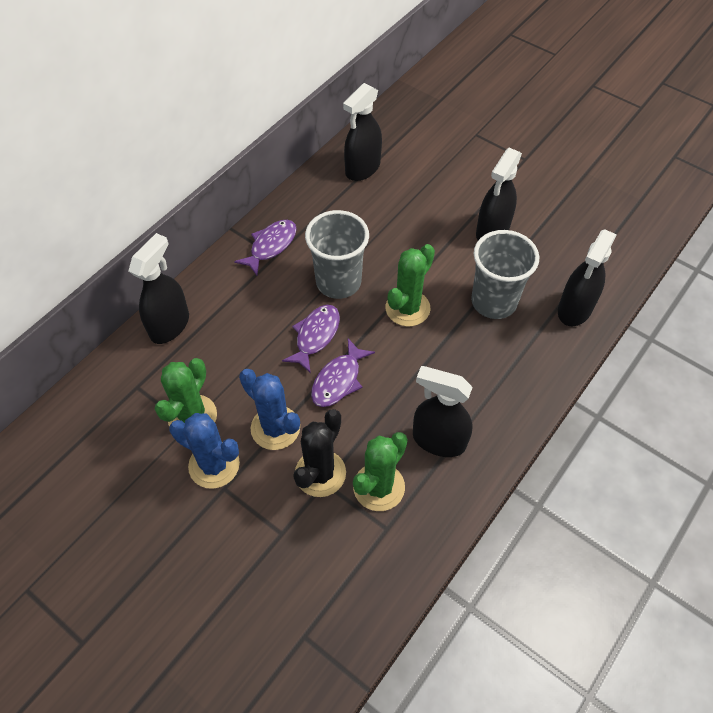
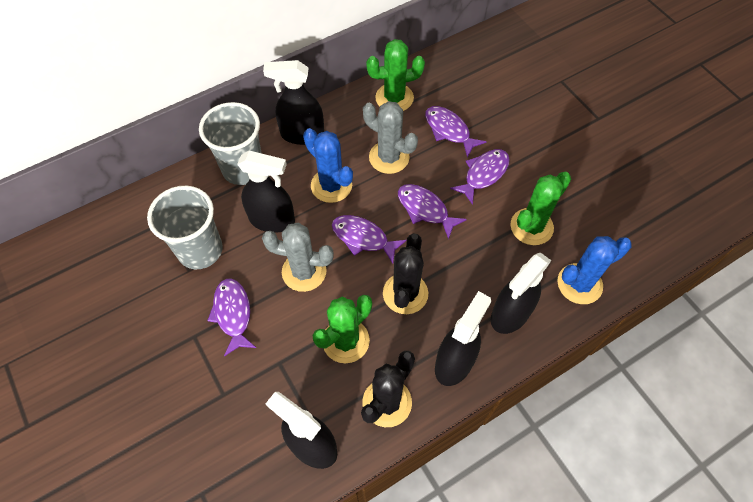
black cactus: [293,409,346,497] = 1 -> [361,351,415,427] [383,233,428,314] = 2
grey cactus: none = 0 -> [262,222,334,292] [363,101,418,174] = 2
purple fish: [234,220,297,275] [282,305,340,373] [311,339,375,407] = 3 -> [207,279,256,356] [332,215,407,264] [398,184,467,240] [425,106,486,157] [450,149,510,205] = 5

